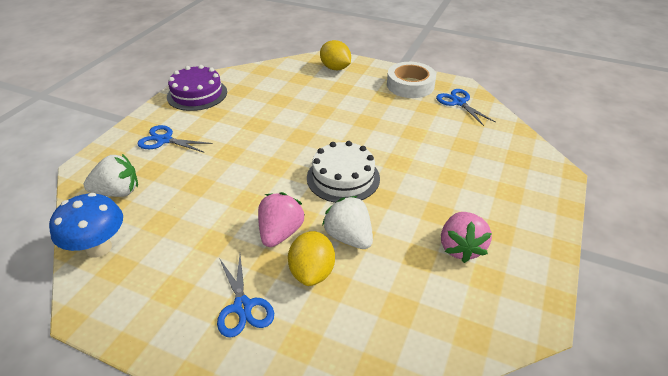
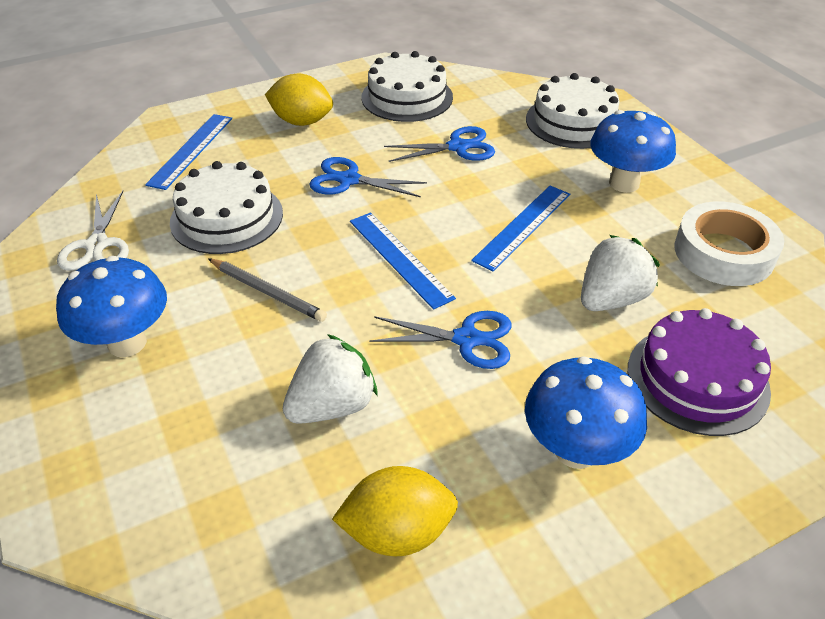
blue mushroom: [49,193,123,258] = 1 -> [56,256,167,357] [525,356,647,469] [590,110,676,193] = 3
blue ruler: none = 0 -> [145,114,232,190] [350,212,456,310] [471,186,570,271] = 3
grey pencil: none = 0 -> [208,258,327,322] = 1
pink strawberry: [258,192,305,247] [441,212,492,263] = 2 -> none = 0
white cake: [307,141,380,203] = 1 -> [170,161,283,254] [361,51,453,122] [526,73,619,149] = 3
white scissors: none = 0 -> [57,191,129,271] = 1

